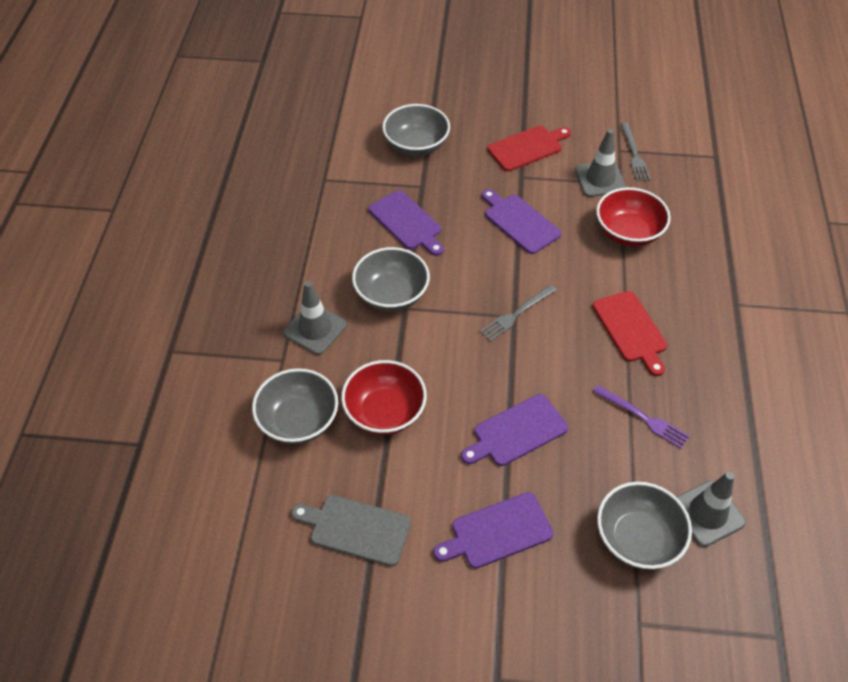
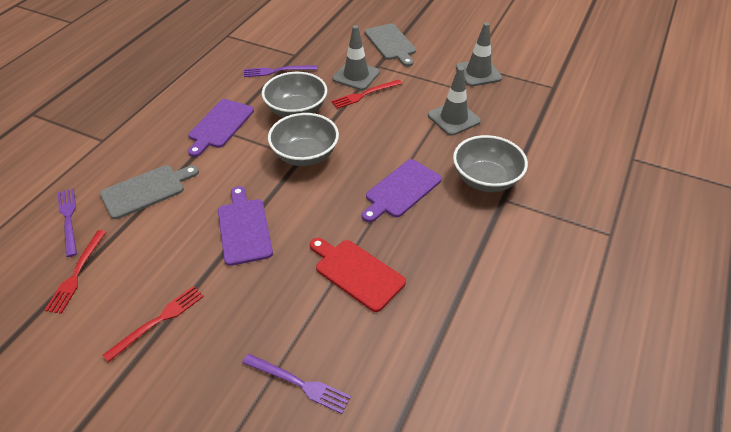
grey bowl: [252,368,338,444] [352,247,430,312] [382,104,450,156] [597,482,692,569] = 4 -> [262,72,327,118] [268,113,339,166] [453,135,528,192] = 3
grey cutting board: [291,495,411,566] = 1 -> [100,165,199,219] [365,23,416,67] = 2
grey fork: [480,285,557,342] [621,122,651,181] = 2 -> none = 0
purple cutting board: [368,190,444,256] [433,492,554,569] [461,394,568,466] [482,189,561,254] = 4 -> [188,99,254,157] [218,186,273,266] [362,159,442,223] = 3
purple fork: [593,385,689,449] = 1 -> [58,188,77,257] [242,354,351,414] [244,65,317,77] = 3
red bowl: [341,360,427,435] [596,187,671,247] = 2 -> none = 0
red cutting board: [487,126,571,171] [592,291,667,376] = 2 -> [310,238,406,312] = 1
red fork: none = 0 -> [45,230,106,314] [103,286,204,362] [331,80,402,109] = 3

